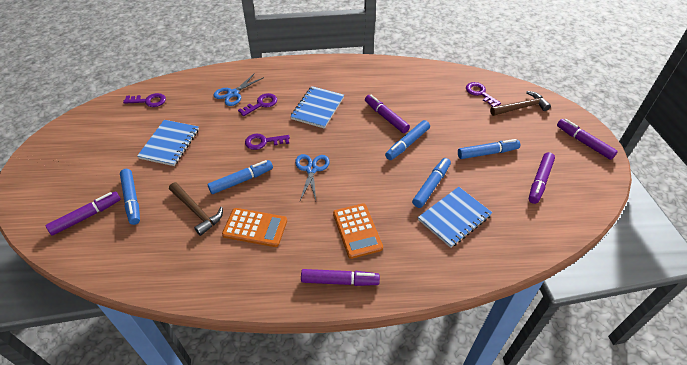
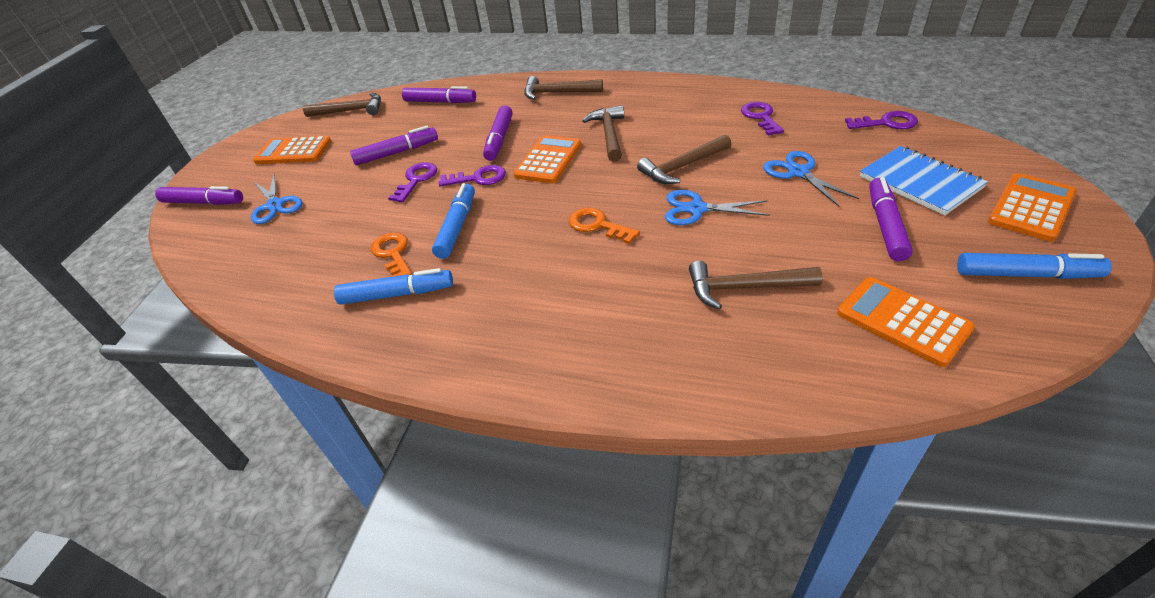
blue marker: [120,169,140,225] [208,160,273,194] [385,120,430,160] [412,158,451,208] [458,139,520,159] = 5 -> [334,268,453,305] [432,183,475,259] [957,253,1112,279] = 3
blue notebook: [137,120,199,166] [290,86,344,129] [418,187,492,248] = 3 -> [860,146,988,216] = 1
blue scissors: [213,73,264,106] [295,154,330,201] = 2 -> [251,173,302,224] [665,190,770,225] [763,151,859,207] = 3
brown hammer: [169,182,223,236] [490,91,551,116] = 2 -> [303,93,381,117] [525,76,603,100] [582,105,624,162] [637,135,731,184] [689,261,823,310] = 5
orange calculator: [222,208,287,247] [333,203,383,259] = 2 -> [253,136,331,164] [513,135,581,183] [837,277,975,367] [988,173,1077,242] = 4
orange key: none = 0 -> [371,232,412,277] [569,208,640,244] = 2

